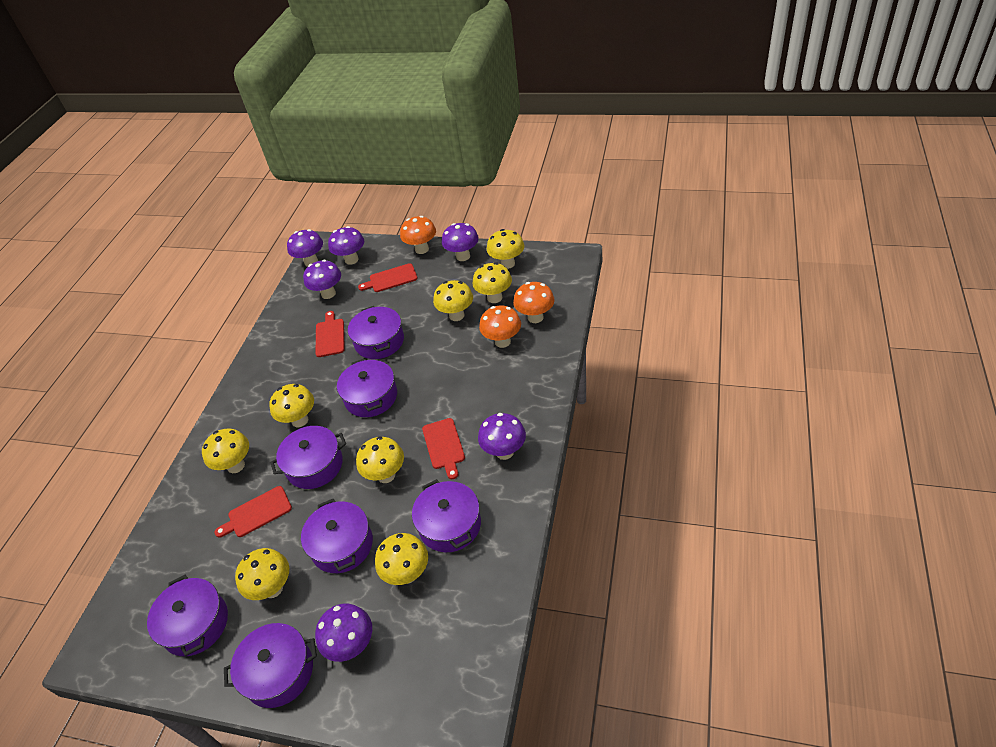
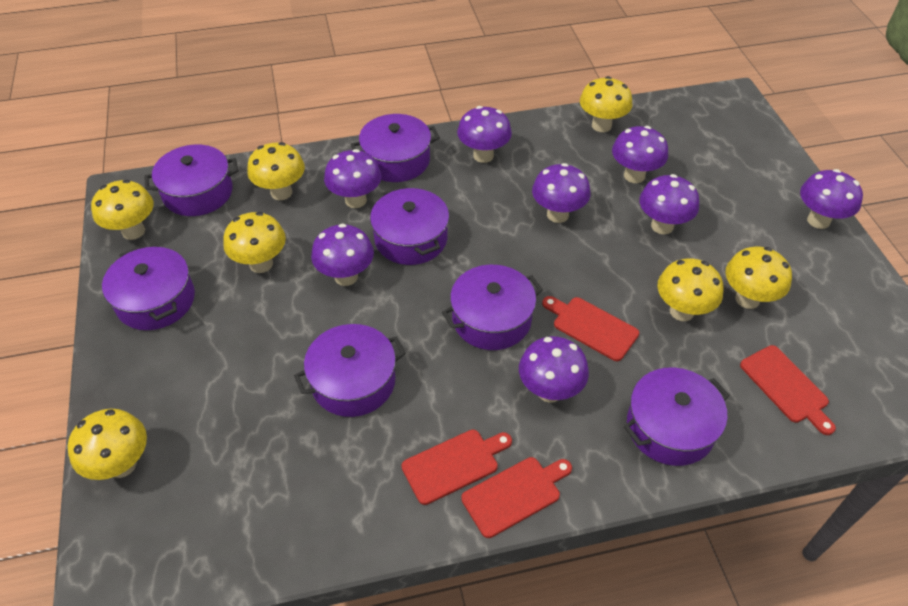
orange mushroom: [400,216,436,254] [479,305,521,348] [513,282,555,323] = 3 -> none = 0
purple mushroom: [287,229,323,267] [303,260,341,299] [315,604,372,662] [328,226,364,265] [442,223,479,261] [478,413,526,460] = 6 -> [311,224,374,286] [324,149,381,208] [457,106,512,163] [519,336,589,403] [532,163,590,223] [612,126,668,183] [639,174,699,235] [800,169,863,229] = 8
yellow mushroom: [202,429,249,473] [235,548,289,600] [269,384,314,427] [356,437,404,483] [375,533,428,585] [433,280,473,321] [472,262,512,303] [487,229,525,269] = 8 -> [68,409,147,480] [91,180,154,240] [223,212,286,273] [247,142,305,200] [580,76,633,132] [657,258,723,321] [726,247,792,309] = 7

